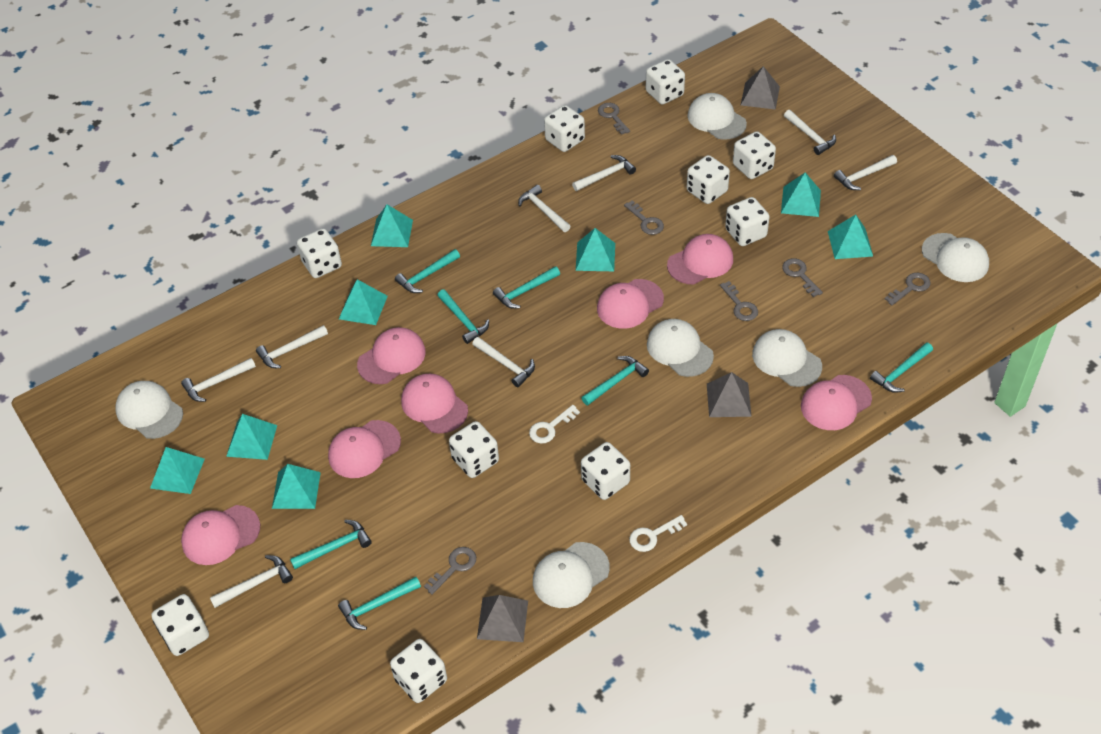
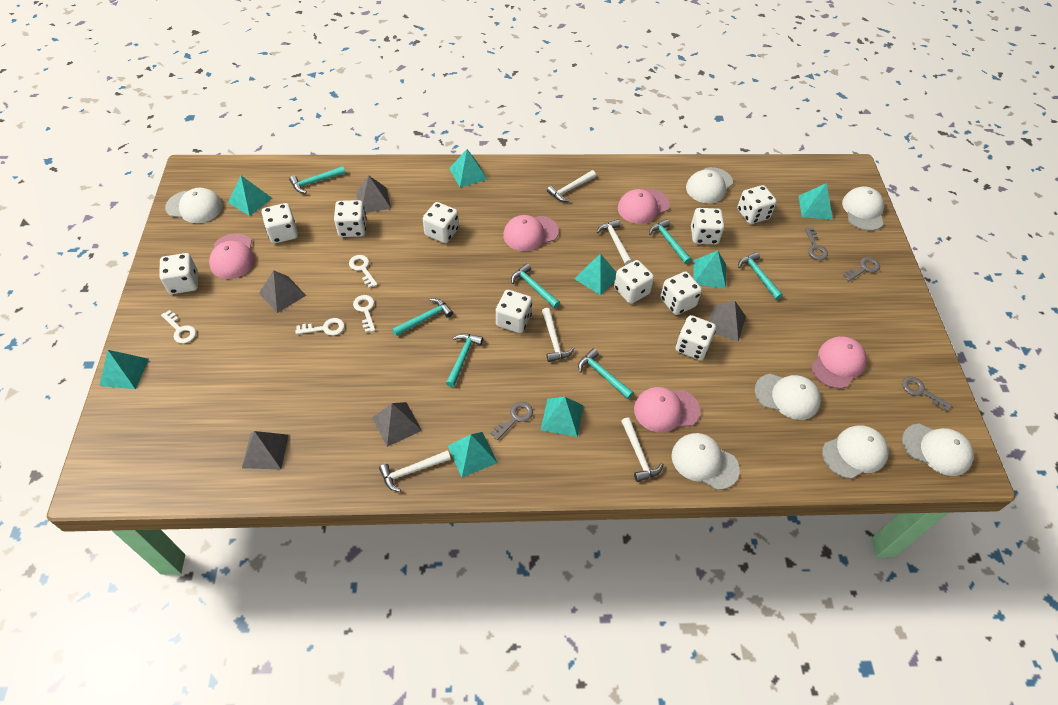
grey key: [424,547,476,595] [598,103,630,135] [624,200,664,235] [720,281,758,321] [782,258,823,297] [885,273,931,305] = 6 -> [490,402,533,440] [805,227,828,260] [843,257,880,281] [902,377,952,411] = 4
grey pyramid: [477,595,528,642] [707,372,752,417] [741,66,780,110] = 3 -> [242,431,289,469] [259,270,306,313] [356,176,391,213] [372,402,422,447] [708,301,746,342] = 5
pink cap: [181,505,260,565] [328,420,401,478] [357,327,426,384] [401,374,468,433] [597,279,664,329] [667,234,733,284] [801,375,872,430] = 7 -> [209,234,255,279] [503,215,559,251] [618,189,670,224] [634,387,700,433] [811,336,867,389] = 5
white cap: [115,381,183,439] [533,542,610,608] [647,319,714,377] [687,93,747,140] [752,329,822,387] [922,233,989,282] = 6 -> [165,188,223,223] [672,433,740,490] [686,167,733,203] [755,374,821,420] [822,425,889,479] [842,186,884,231] [902,424,974,476] = 7
white hammer: [181,358,256,402] [210,555,293,608] [256,325,328,368] [472,337,535,387] [518,185,570,232] [572,155,636,191] [784,110,836,155] [834,155,897,190] = 8 -> [379,450,451,492] [542,308,575,362] [547,170,596,201] [597,219,632,265] [621,417,663,482] = 5
white key: [529,405,580,444] [629,515,687,552] = 2 -> [161,310,196,344] [295,318,345,336] [349,255,378,288] [353,295,375,333] = 4

